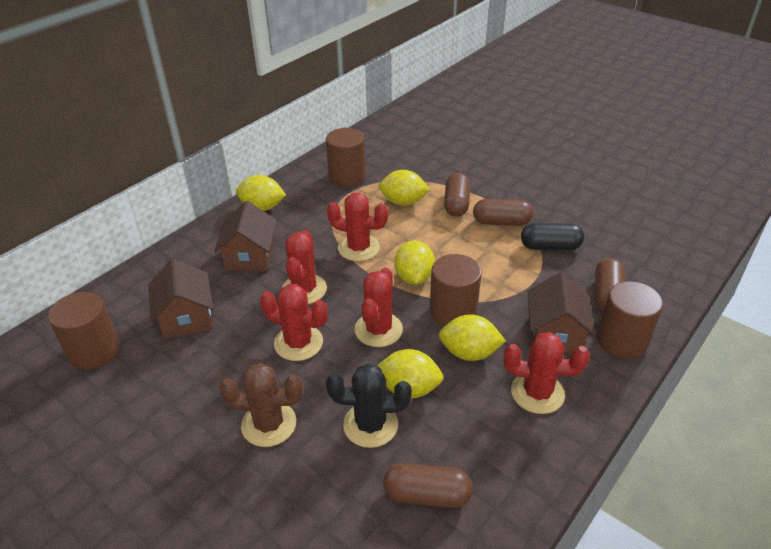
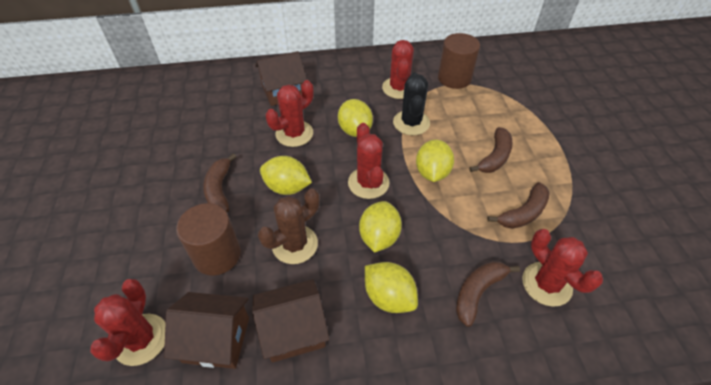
black capsule: [521,223,584,250] = 1 -> none = 0
brown banana: none = 0 -> [203,153,236,212] [456,261,520,327] [469,127,513,173] [487,182,550,229] = 4
brown capsule: [383,463,473,508] [444,173,470,217] [473,199,533,226] [595,258,626,310] = 4 -> none = 0
brown cylinder: [48,292,120,370] [326,128,366,186] [430,254,482,326] [597,281,663,359] = 4 -> [176,203,241,276] [438,33,480,89] = 2

